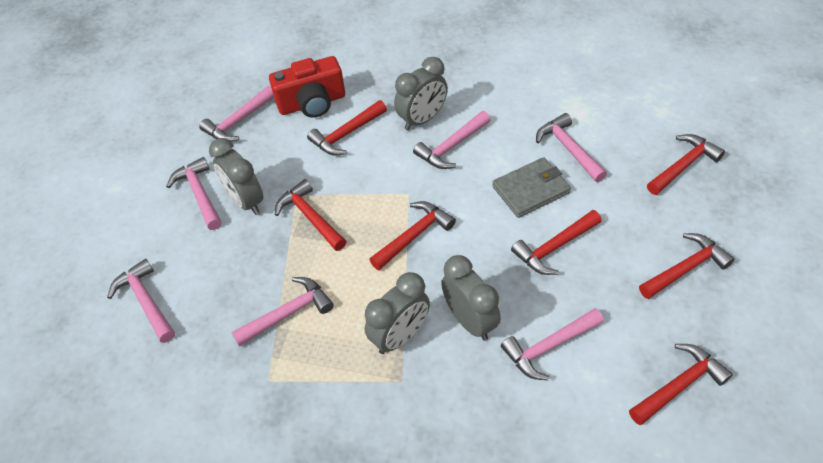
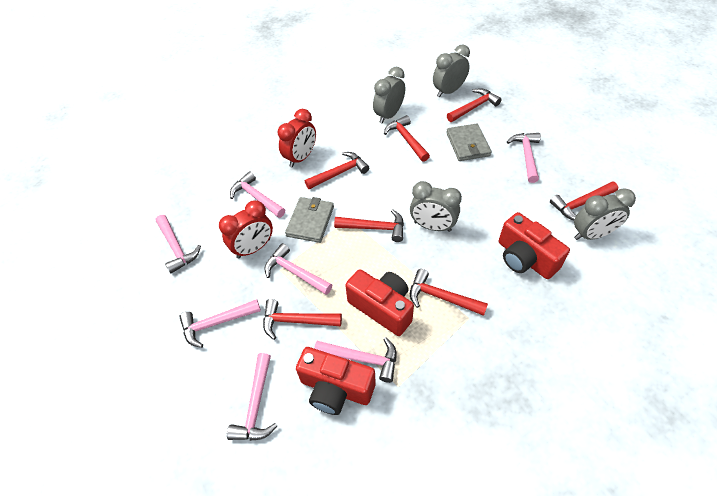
grey wallet: [492,157,571,218] = 1 -> [285,197,334,243] [446,123,491,161] = 2
red camera: [269,56,345,118] = 1 -> [296,347,376,415] [345,269,414,336] [499,212,570,279] = 3
red clock: none = 0 -> [219,200,273,259] [278,109,316,168] = 2

